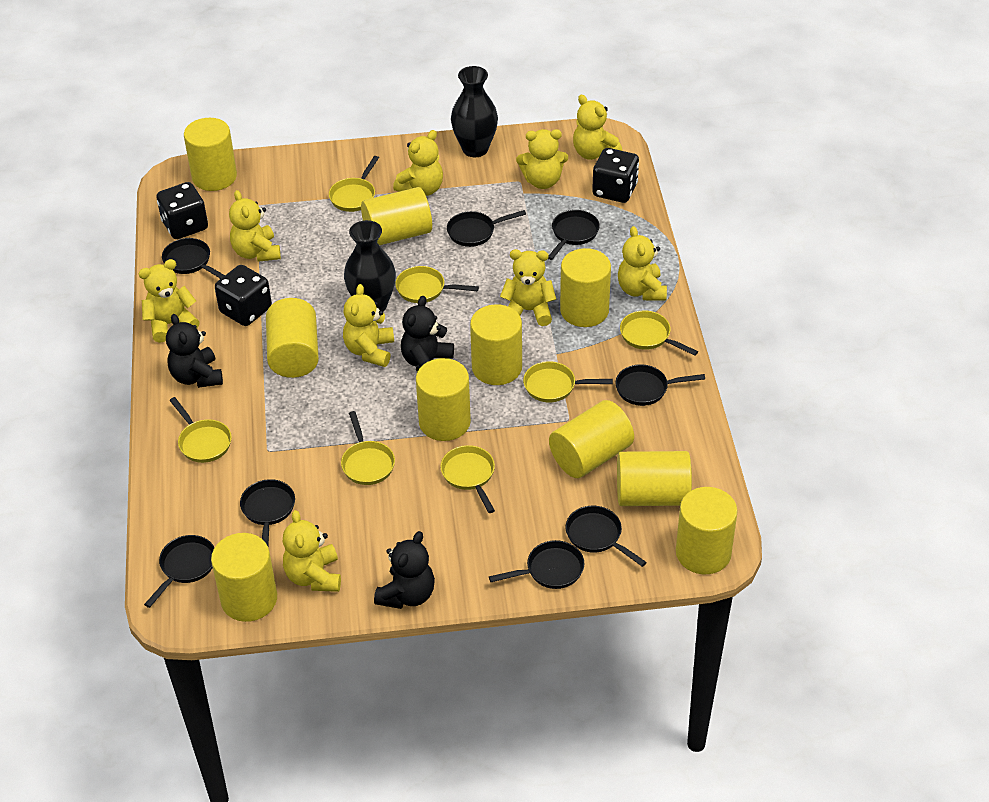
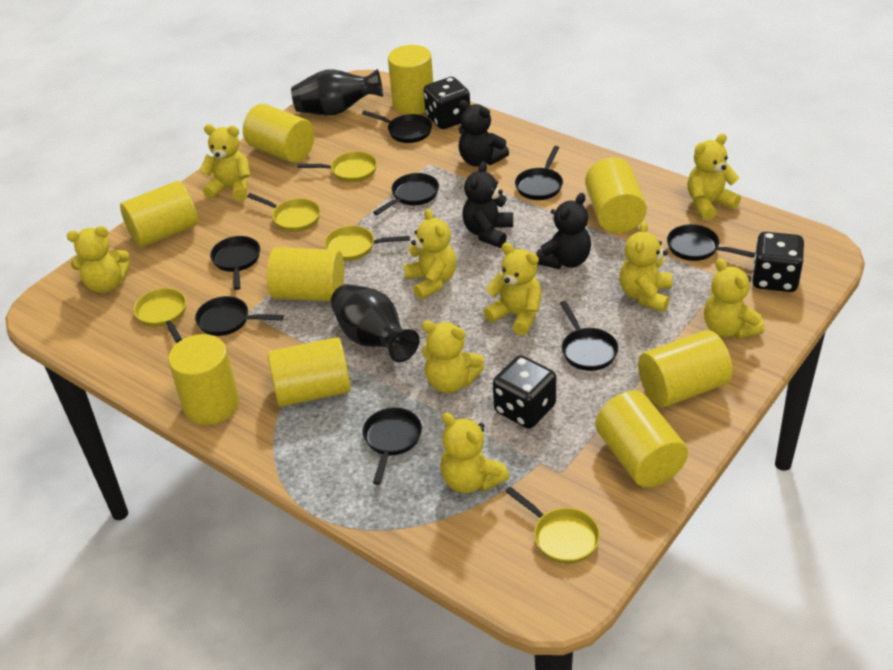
yellow cylinder: [184,118,237,191] [211,533,277,622] [266,298,319,378] [361,187,432,245] [416,358,471,441] [470,304,522,385] [549,400,634,478] [560,248,611,327] [617,451,692,506] [676,487,738,574] = 10 -> [120,181,198,248] [168,334,239,425] [243,104,314,163] [267,247,344,302] [268,337,351,407] [388,45,433,114] [585,158,647,233] [596,391,688,488] [638,330,733,408] = 9
yellow pan: [169,397,232,463] [329,156,379,212] [341,411,395,485] [395,266,479,303] [440,445,495,513] [523,361,613,402] [620,310,698,356] = 7 -> [134,288,186,343] [247,193,320,232] [297,151,377,182] [324,226,410,261] [505,487,600,564] = 5

